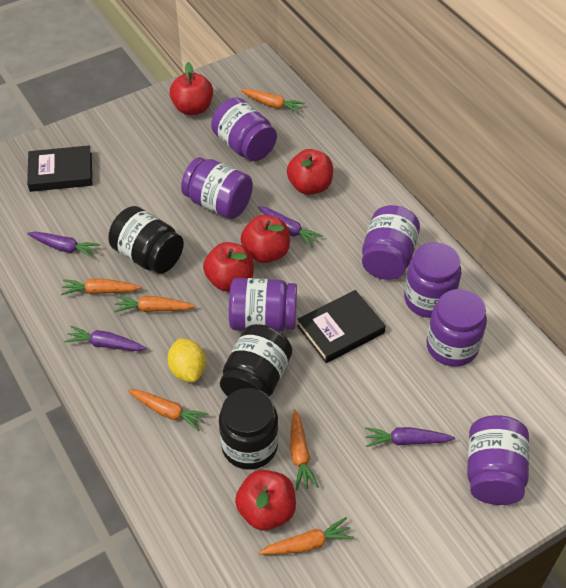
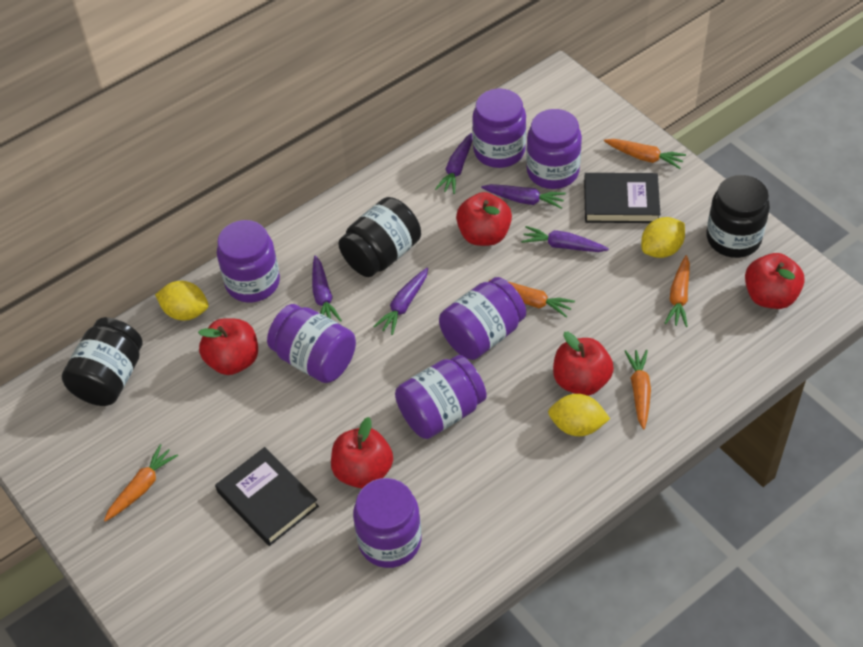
orange carrot: [61,278,142,295] [114,296,195,312] [128,389,209,431] [241,89,305,114] [258,517,354,555] [290,409,319,490] = 6 -> [104,444,178,522] [489,280,575,318] [604,139,686,169] [624,350,651,430] [665,255,690,327] = 5
purple carrot: [27,232,100,258] [64,326,147,351] [258,206,323,247] [365,427,455,447] = 4 -> [312,255,342,322] [373,268,428,335] [435,133,473,194] [481,184,566,209] [521,226,609,252] = 5
yellow lemon: [167,338,206,383] = 1 -> [155,281,208,321] [548,394,610,436] [641,217,685,258] = 3

